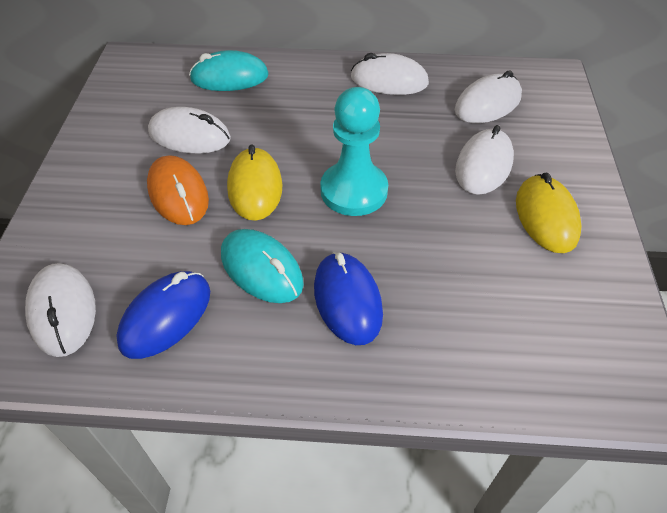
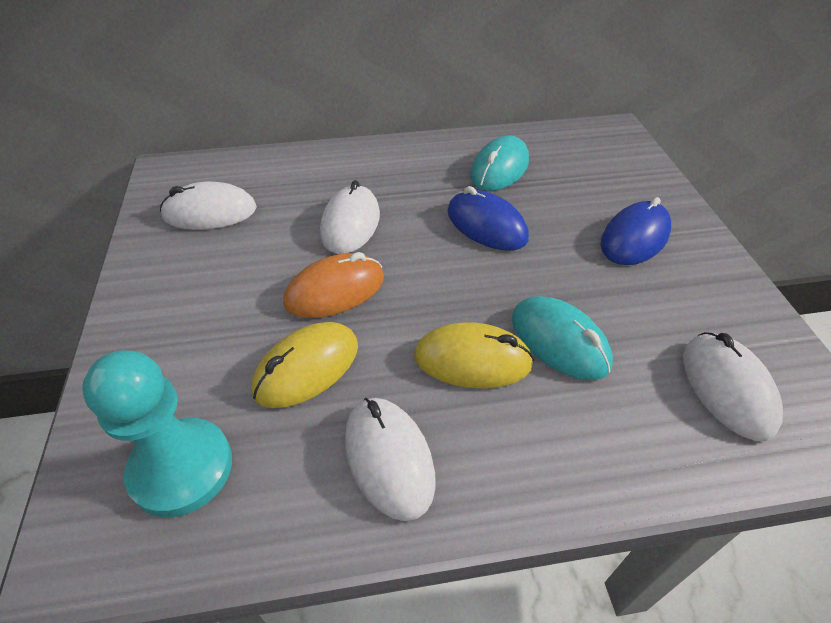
white mouse: [25,263,96,357] [148,107,231,153] [351,53,429,95] [454,70,522,123] [455,125,514,195] = 5 -> [160,181,257,230] [320,180,380,254] [345,398,436,521] [683,332,783,441] = 4

